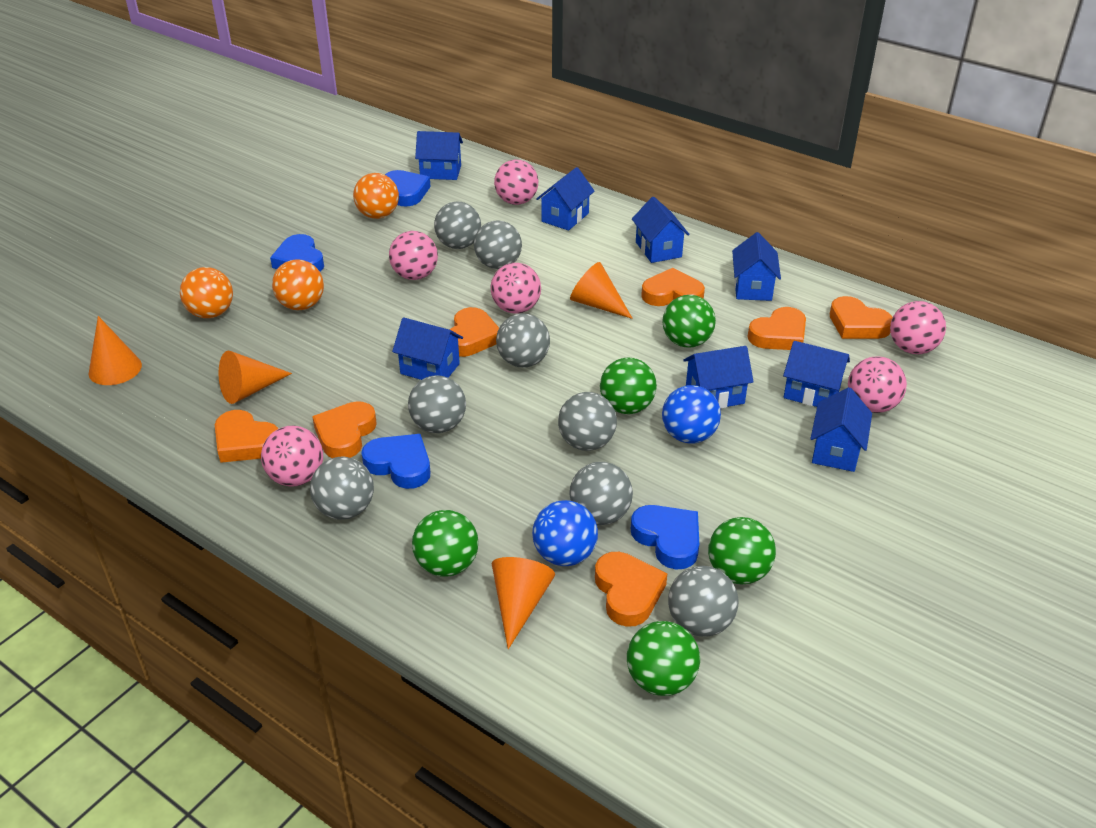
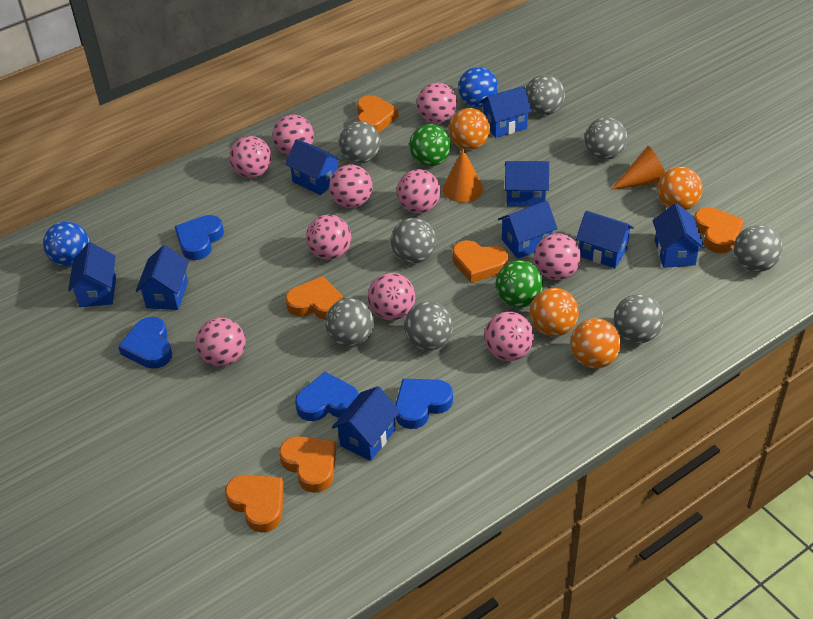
blue house: [392,317,463,380] [415,131,463,180] [536,167,595,231] [632,196,690,263] [683,346,754,409] [732,232,781,301] [783,341,850,407] [810,387,872,472] = 8 -> [68,242,116,307] [136,245,189,310] [285,139,342,195] [332,386,400,461] [480,86,532,138] [498,201,558,259] [505,161,549,206] [576,210,634,268] [653,203,705,268] = 9
green ball: [412,510,479,577] [600,357,657,414] [627,621,700,696] [662,295,716,348] [708,517,776,584] = 5 -> [409,124,451,166] [496,260,543,308] = 2
orange ball: [180,267,233,318] [272,259,324,310] [353,173,399,219] = 3 -> [449,108,490,150] [530,288,579,337] [570,318,621,368] [657,167,703,210] = 4
orange cone: [88,316,142,385] [219,351,292,404] [492,557,555,649] [570,262,633,319] = 4 -> [443,149,483,203] [611,146,665,190] = 2
orange heart: [215,410,278,463] [312,401,377,458] [449,307,499,357] [595,552,667,627] [641,268,705,306] [748,307,806,350] [830,296,893,339] = 7 -> [225,475,284,533] [279,436,336,493] [285,276,343,320] [357,95,399,133] [452,240,509,283] [694,207,744,253] = 6
pink ball: [261,426,323,487] [389,231,438,280] [490,263,541,314] [494,160,538,205] [848,356,907,413] [890,301,946,354] = 6 -> [196,317,246,367] [229,136,272,178] [272,115,314,156] [306,214,351,260] [329,165,373,208] [368,273,415,321] [397,169,441,213] [417,83,457,123] [484,312,534,361] [534,233,581,280] = 10

